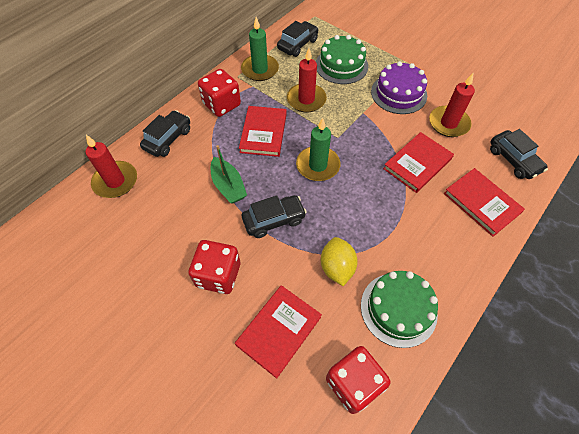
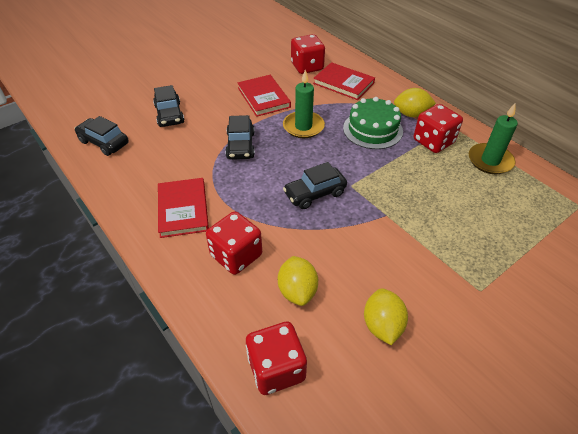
green boat: [211,145,247,204] = 1 -> none = 0
green cake: [316,35,368,84] [361,271,438,348] = 2 -> [343,97,403,149] = 1
purple cake: [371,61,427,114] = 1 -> none = 0
red book: [235,285,322,379] [239,106,287,157] [383,132,454,193] [444,168,525,237] = 4 -> [158,178,209,238] [238,75,291,117] [313,62,375,100] = 3
red candle: [86,135,137,198] [287,48,327,112] [429,73,475,137] = 3 -> none = 0
red dice: [188,240,240,294] [198,69,241,117] [326,346,391,414] = 3 -> [206,211,262,275] [246,322,307,395] [291,34,325,74] [414,104,463,153] = 4
yellow lemon: [321,237,358,286] = 1 -> [278,256,318,306] [364,288,408,345] [394,88,436,117] = 3

